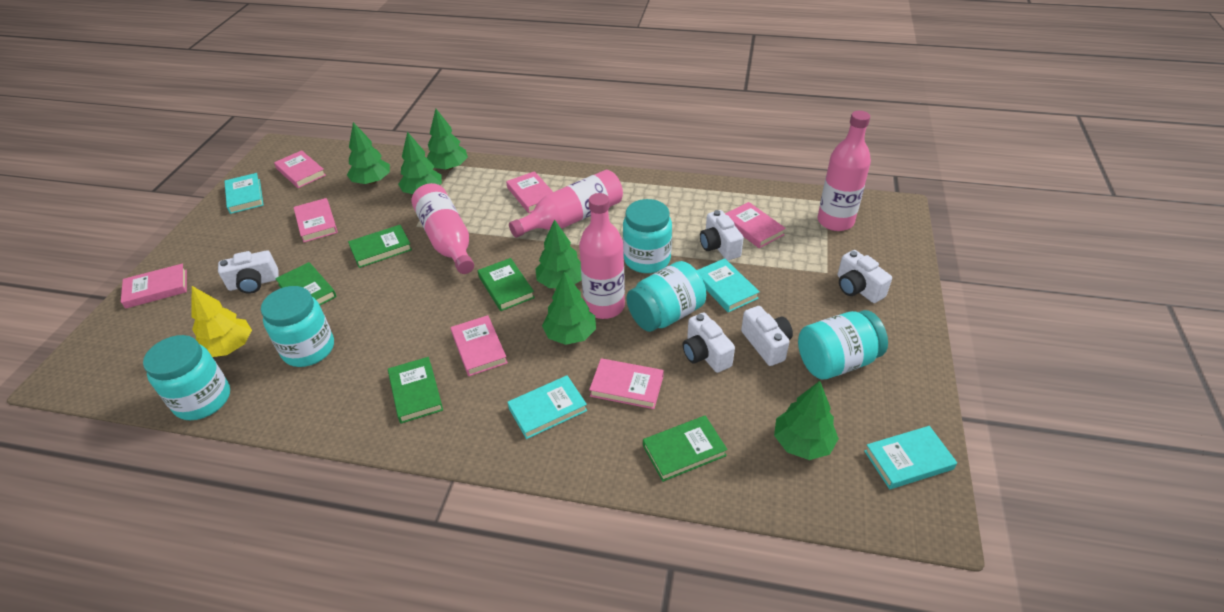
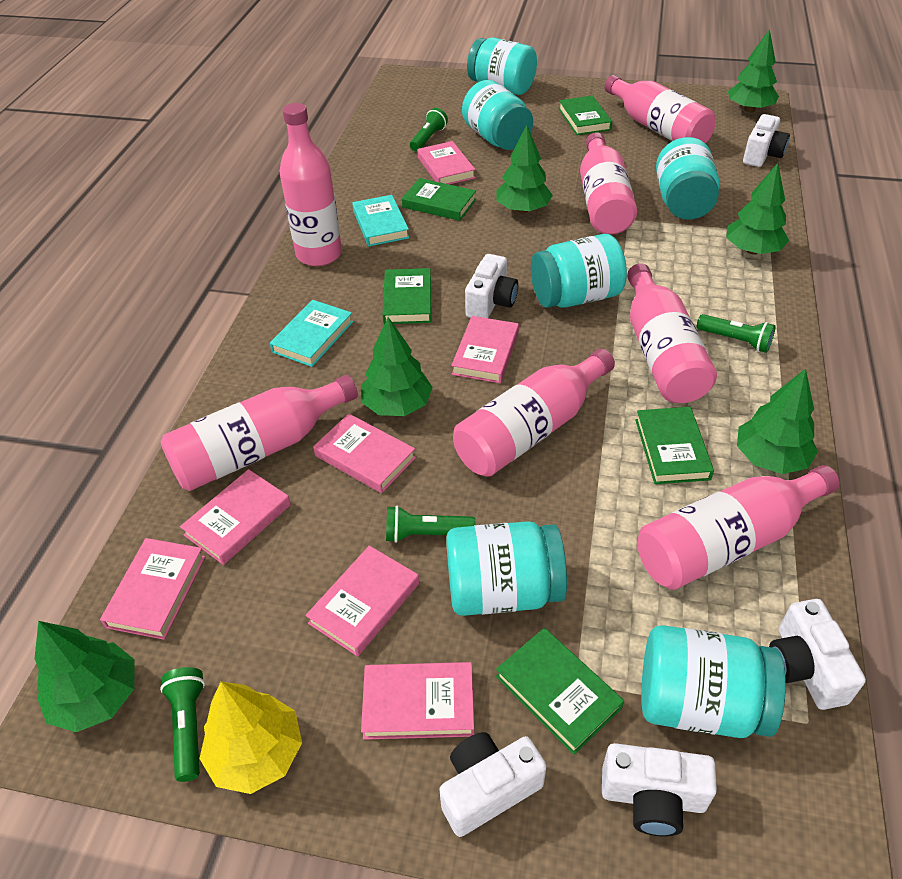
green flashlight: none = 0 -> [160,667,205,782] [386,506,475,543] [410,108,448,151] [696,314,776,353] = 4
pink bottle: [412,183,474,274] [509,170,623,238] [579,193,625,319] [817,111,871,231] = 4 -> [161,375,358,491] [279,103,342,266] [453,349,615,477] [580,132,637,235] [605,75,716,144] [627,263,717,403] [637,465,840,590] = 7
turquoise book: [224,173,264,214] [507,375,587,439] [697,258,760,312] [864,426,957,489] = 4 -> [270,300,353,367] [352,195,409,246] = 2
turquoise jar: [143,335,230,420] [261,286,334,367] [623,199,672,273] [626,261,706,332] [798,310,888,379] = 5 -> [446,521,567,616] [462,80,533,150] [467,37,537,95] [531,234,627,308] [641,625,786,738] [656,137,720,219] = 6

